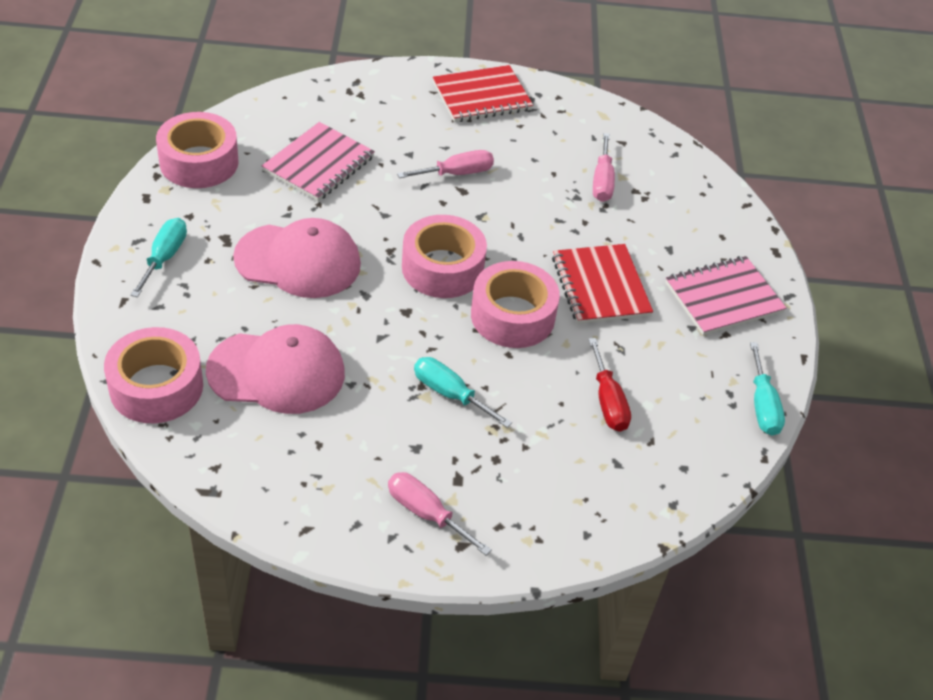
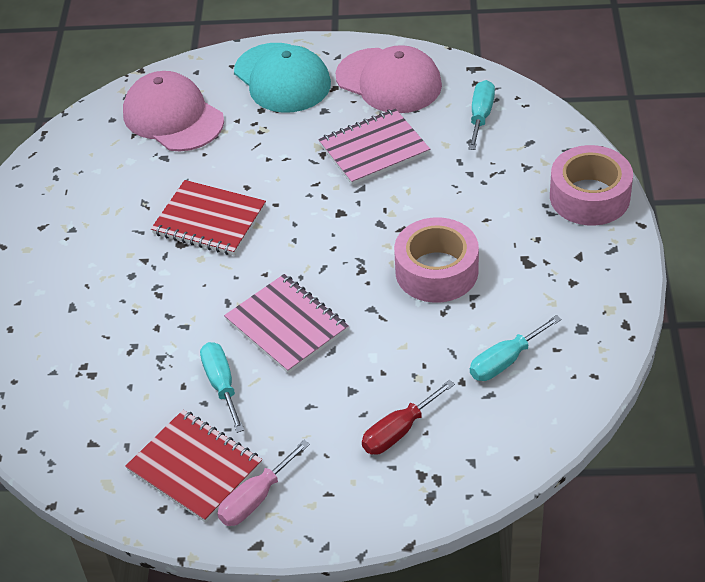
pink screwdriver: [388,472,492,555] [397,150,494,178] [593,133,615,202] = 3 -> [217,440,310,526] = 1
pink tape: [104,327,203,423] [156,112,239,188] [402,215,487,298] [471,261,560,348] = 4 -> [394,217,479,303] [550,145,633,226] = 2
turquoise cap: none = 0 -> [234,43,331,113] = 1

